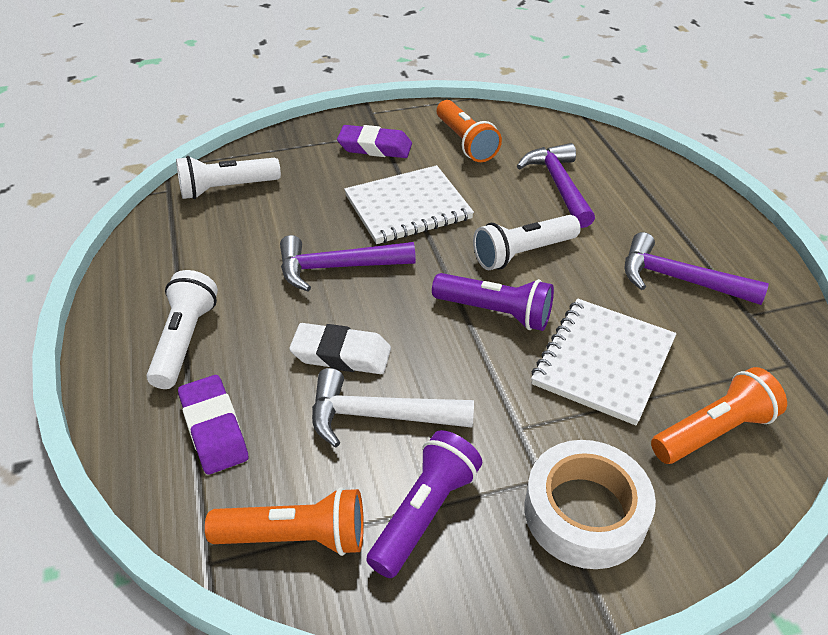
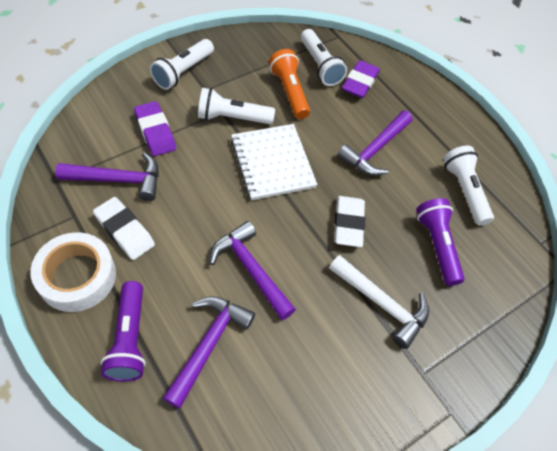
orange flashlight: [205,487,364,556] [437,100,502,162] [651,367,787,464] = 3 -> [269,49,310,119] = 1
purple hammer: [280,235,416,291] [517,143,595,228] [625,232,769,305] = 3 -> [55,152,159,201] [163,296,255,409] [209,221,296,320] [337,110,413,176] = 4
white eraser: [289,323,391,374] = 1 -> [93,197,155,260] [334,196,365,247] = 2
white flashlight: [147,270,218,389] [176,156,281,199] [473,215,581,270] = 3 -> [150,39,214,90] [198,88,275,124] [301,29,347,86] [443,145,494,226] = 4
white notebook: [344,165,474,244] [531,298,676,426] = 2 -> [231,124,318,200] = 1

